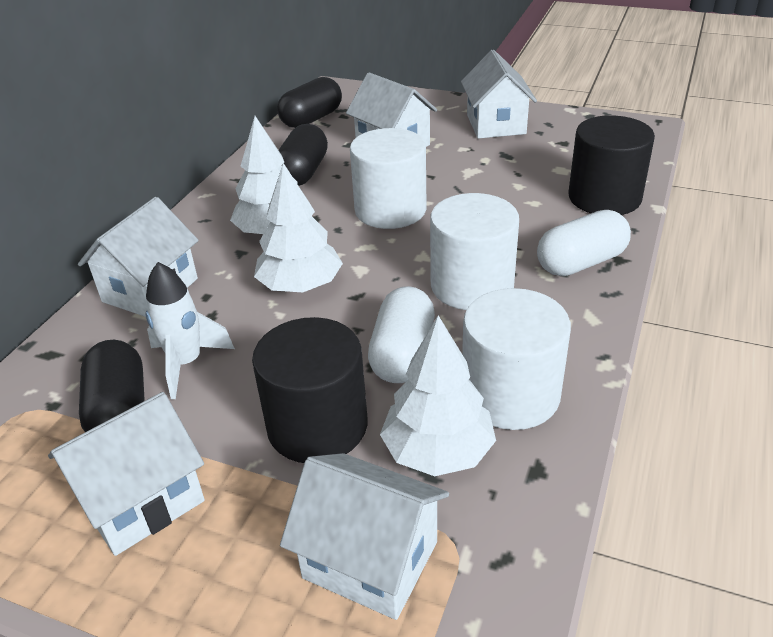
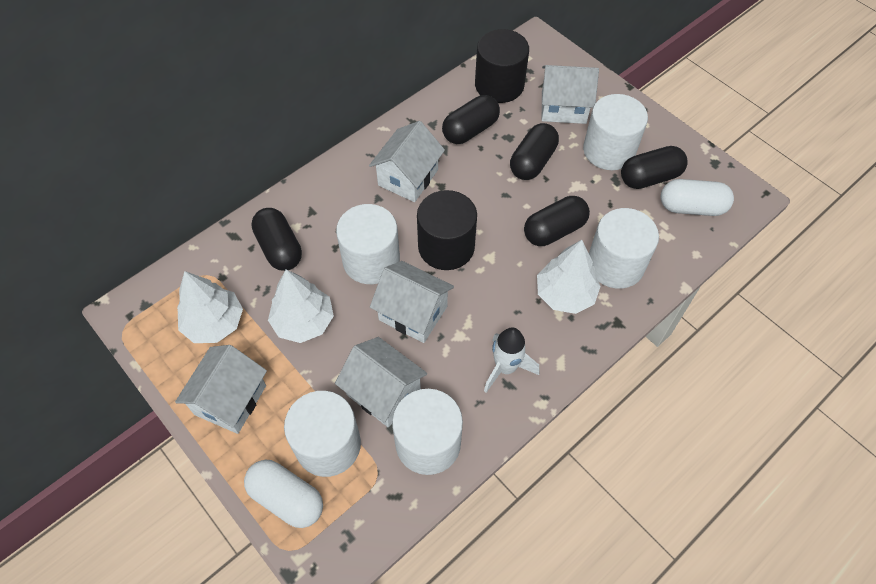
black capsule: [79,340,145,432] [277,77,342,128] [278,124,328,186] = 3 -> [251,208,302,271] [442,95,500,144] [510,123,559,180] [524,196,590,246] [621,146,688,189] = 5
white cylinder: [350,128,426,229] [430,193,519,310] [462,288,571,430] = 3 -> [284,391,361,477] [336,204,400,284] [392,389,463,475] [583,94,648,170] [589,208,659,289] = 5

